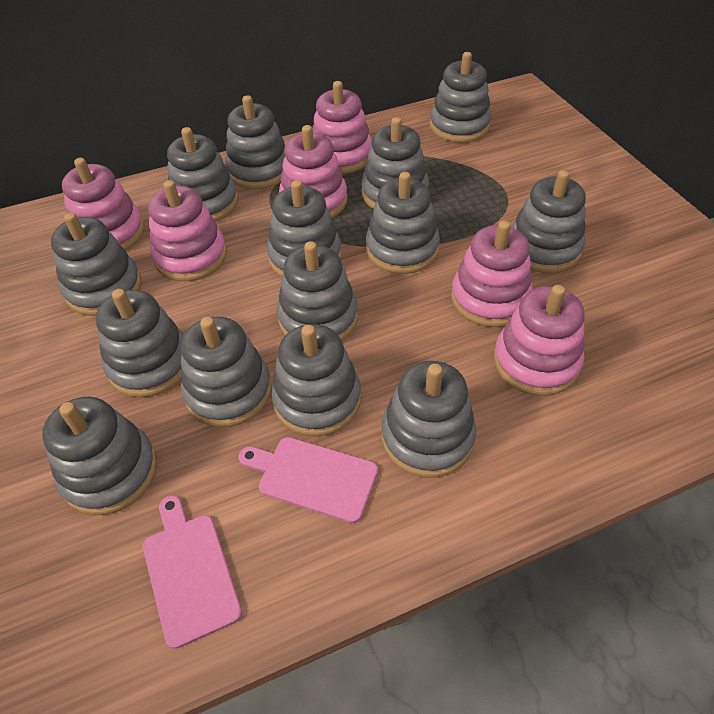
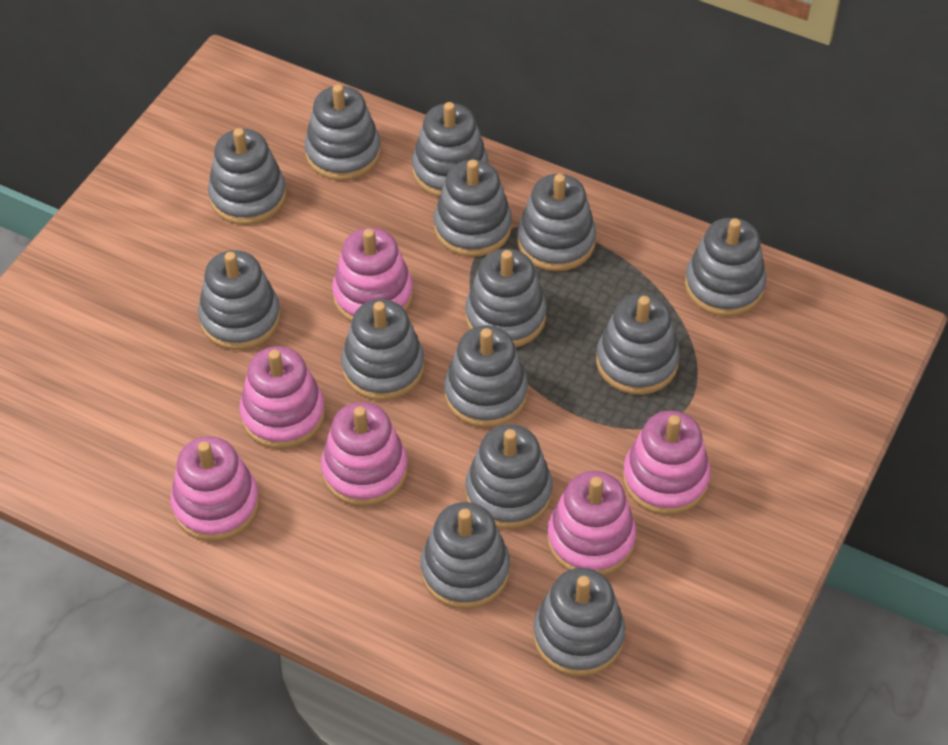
pink cutting board: [143,495,242,649] [238,437,378,523] = 2 -> none = 0

